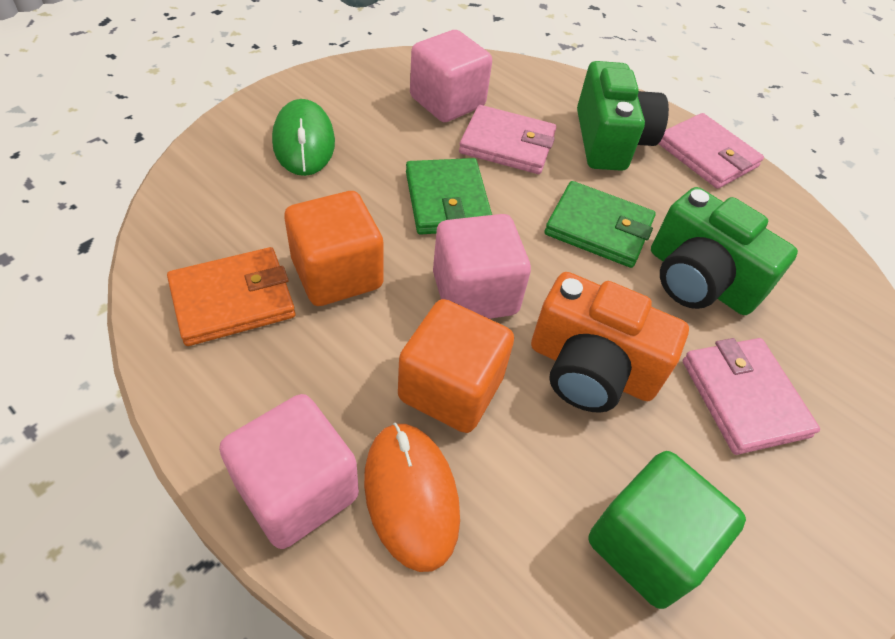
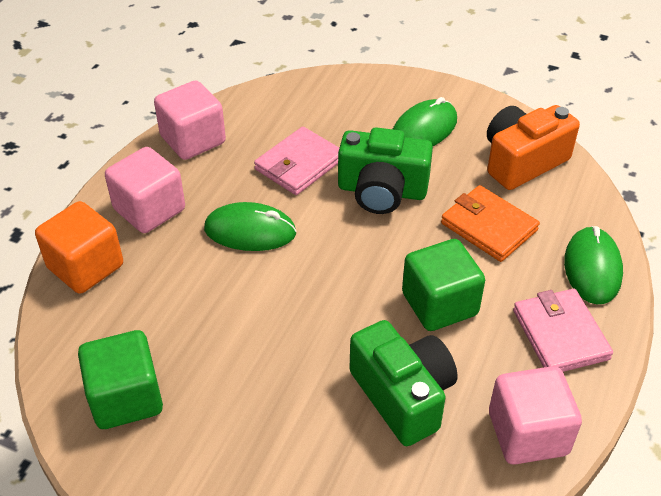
green cube: [589,451,746,609] = 1 -> [78,330,163,429] [402,239,485,331] = 2
green mouse: [272,99,335,176] = 1 -> [204,202,296,251] [393,97,457,146] [564,226,623,304] = 3
green wallet: [406,158,492,235] [545,181,656,268] = 2 -> none = 0
orange cube: [285,191,383,306] [398,299,514,433] = 2 -> [35,201,123,294] = 1
orange mouse: [364,423,460,572] = 1 -> none = 0
pink wallet: [459,105,556,174] [659,113,764,189] [683,338,820,455] = 3 -> [254,127,339,195] [513,289,613,372] = 2

